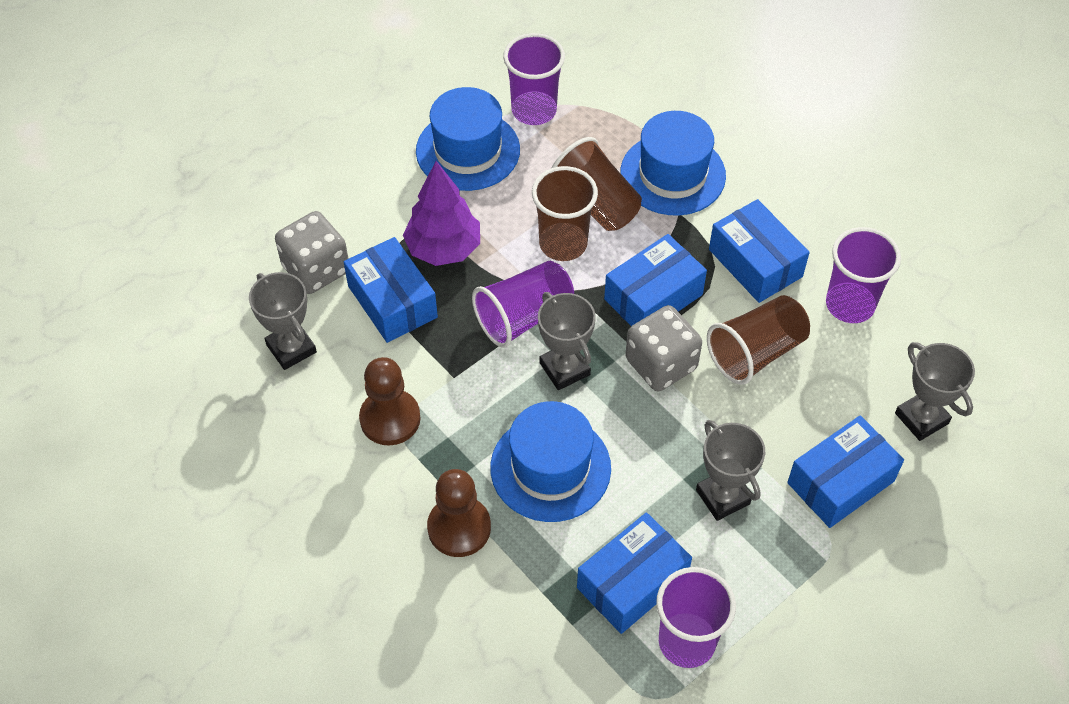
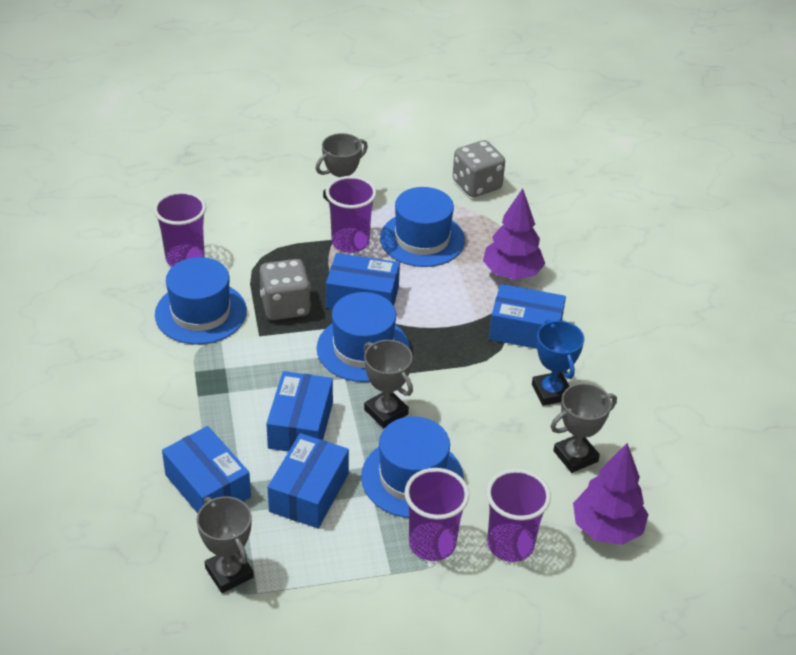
blue hat: [416,87,520,191] [490,401,611,522] [620,111,726,216] = 3 -> [155,257,247,344] [317,292,410,382] [361,416,464,518] [380,187,465,267] = 4
blue trophy: none = 0 -> [532,320,584,406] = 1
brown cup: [532,166,598,261] [552,137,642,231] [707,295,810,385] = 3 -> none = 0
brown pawn: [359,357,420,445] [427,469,491,557] = 2 -> none = 0
purple tree: [403,161,480,266] = 1 -> [483,188,545,280] [573,443,649,545] = 2

